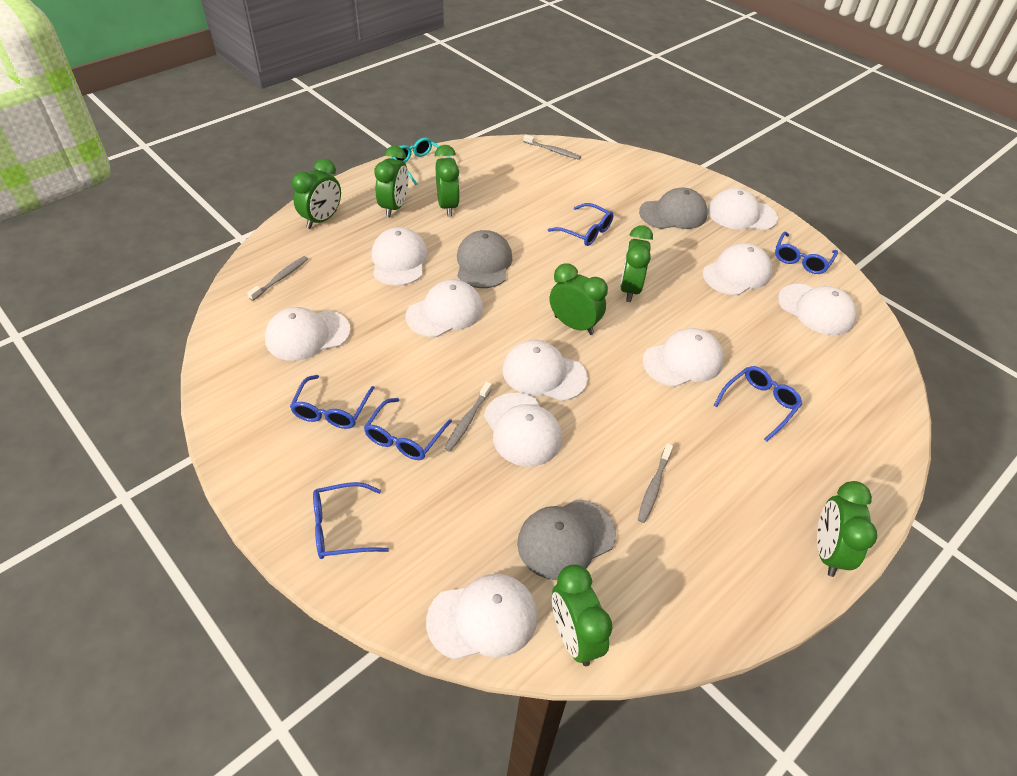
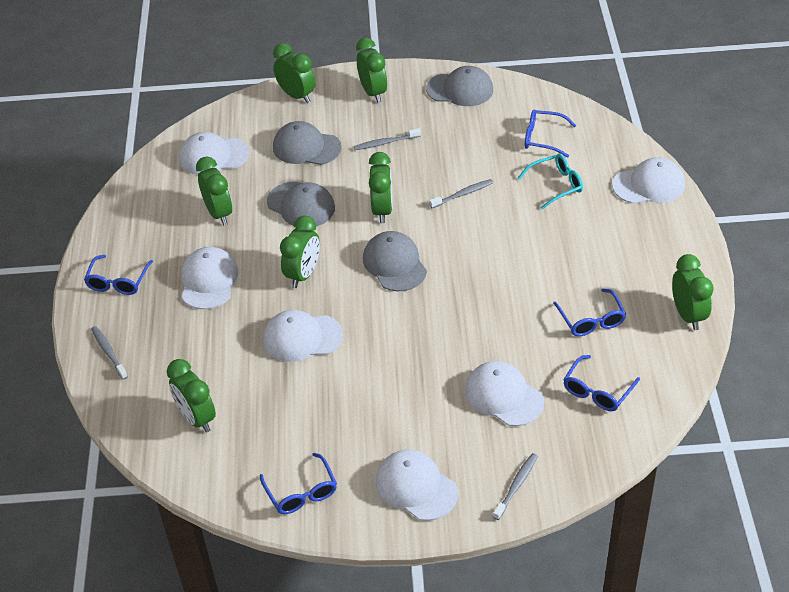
blue glasses: [290,375,375,429] [313,482,389,559] [364,398,452,460] [548,203,614,246] [714,366,802,442] [775,232,838,274] = 6 -> [84,255,153,295] [260,453,337,514] [525,110,576,158] [553,289,626,336] [563,355,640,411] = 5
grey cap: [457,230,512,288] [517,499,616,580] [639,188,708,229] = 3 -> [267,182,335,227] [273,121,342,165] [363,231,427,291] [426,66,493,106] = 4
white cap: [265,307,351,361] [372,227,428,286] [405,279,483,337] [426,574,537,660] [484,393,562,466] [503,340,588,401] [643,328,724,387] [703,243,772,295] [708,188,778,230] [778,284,857,335] = 10 -> [179,132,249,175] [182,247,238,309] [263,310,343,362] [376,450,458,521] [465,361,544,426] [612,157,685,204] = 6

